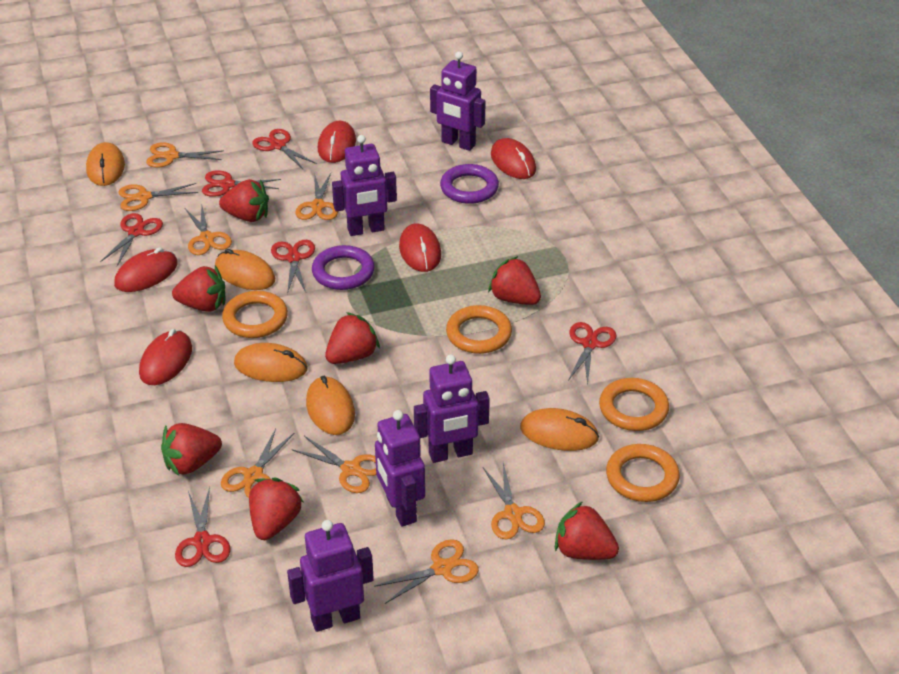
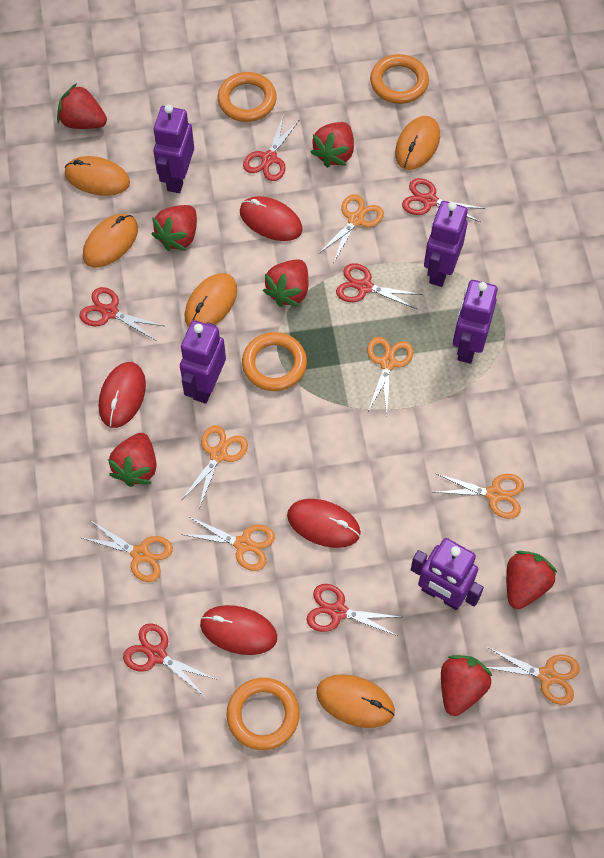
orange scissors: [118,183,198,211] [146,142,224,168] [185,206,232,255] [221,429,294,498] [293,436,376,493] [295,173,338,220] [374,539,479,604] [483,463,545,539] = 8 -> [82,520,173,582] [181,516,275,571] [182,426,248,508] [318,194,384,262] [367,337,413,413] [435,473,524,519] [487,647,580,705] = 7
purple ring: [312,245,375,290] [440,164,499,204] = 2 -> none = 0
red mouse: [114,247,178,292] [139,329,192,385] [318,121,356,163] [399,224,441,272] [491,138,536,179] = 5 -> [99,362,146,428] [200,605,277,655] [240,196,303,241] [287,499,361,548] = 4

